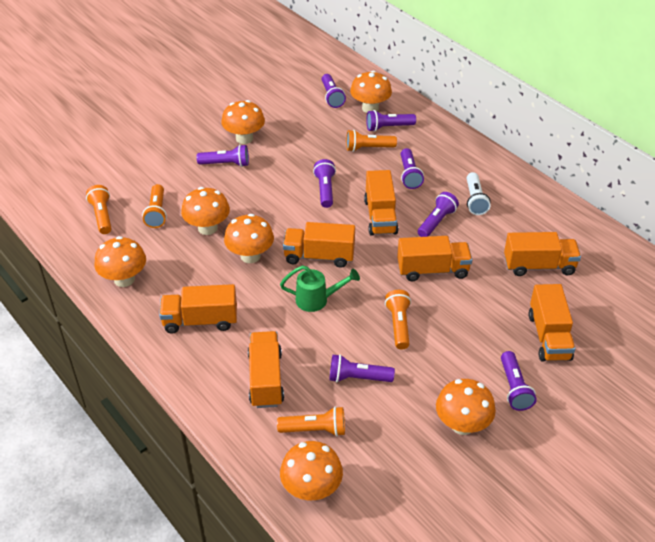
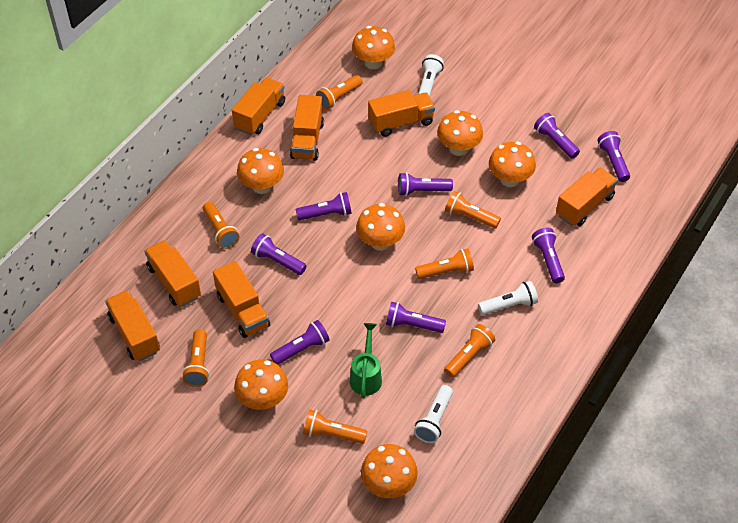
orange flashlight: [86,185,112,234] [142,184,167,228] [277,406,345,436] [346,130,397,152] [385,290,411,349] = 5 -> [182,329,209,387] [203,202,240,249] [303,410,367,444] [316,75,363,110] [415,248,474,279] [444,324,495,378] [445,191,501,228] = 7
white flashlight: [467,172,491,215] = 1 -> [414,385,453,443] [418,54,444,97] [478,281,538,315] = 3

